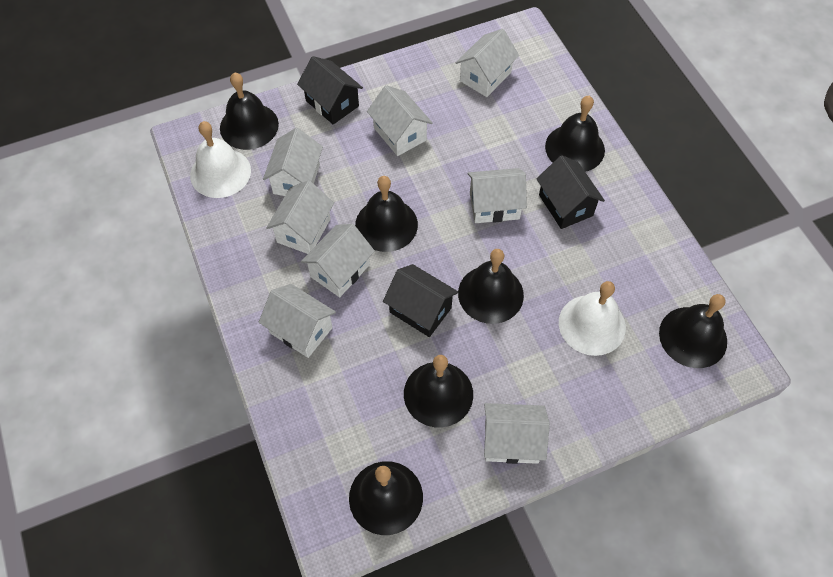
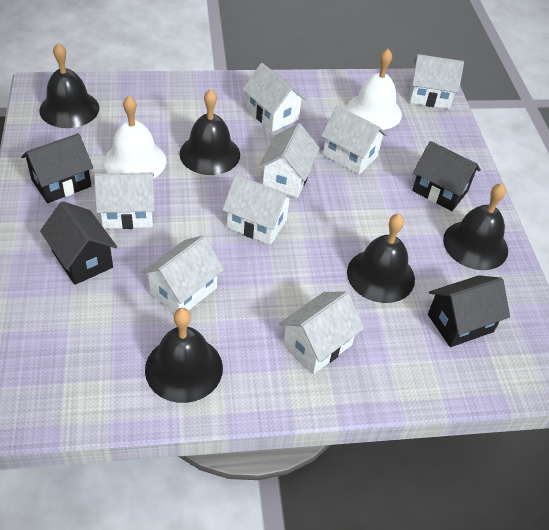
black bell: [220,72,279,150] [349,461,423,535] [355,176,418,252] [404,355,473,427] [458,249,524,324] [545,96,605,172] [659,294,727,368] = 7 -> [39,43,99,128] [145,308,223,403] [179,89,240,175] [347,214,415,303] [443,183,508,270] = 5
black house: [297,56,363,124] [383,264,458,337] [536,156,605,229] = 3 -> [21,133,93,203] [40,201,117,285] [412,141,481,211] [428,275,510,347] = 4

